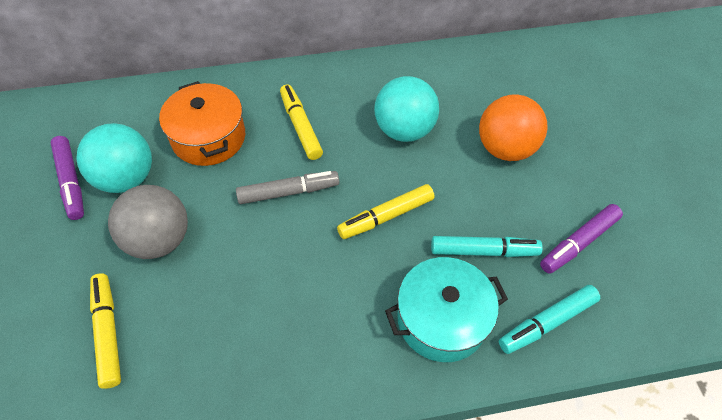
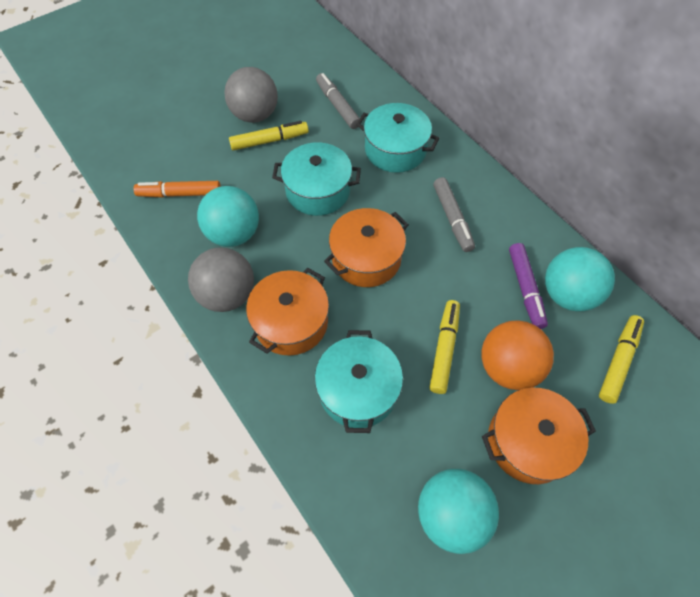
grey ball: [108,185,188,259] = 1 -> [188,248,254,312] [224,67,278,123] = 2
grey marker: [236,171,339,204] = 1 -> [316,73,360,129] [433,177,475,252] = 2
orange marker: none = 0 -> [134,181,221,198] = 1
orange pot: [159,81,245,166] = 1 -> [246,268,329,356] [324,208,409,287] [482,388,596,484] = 3
purple marker: [50,136,84,220] [540,204,623,274] = 2 -> [509,243,548,329] = 1
turquoise ball: [76,123,152,193] [374,76,439,142] = 2 -> [197,186,259,247] [418,469,499,554] [545,247,615,311] = 3
turquoise marker: [431,236,543,257] [499,285,600,354] = 2 -> none = 0
turquoise pot: [385,257,508,362] = 1 -> [272,142,361,216] [315,330,403,433] [356,103,439,173] = 3

